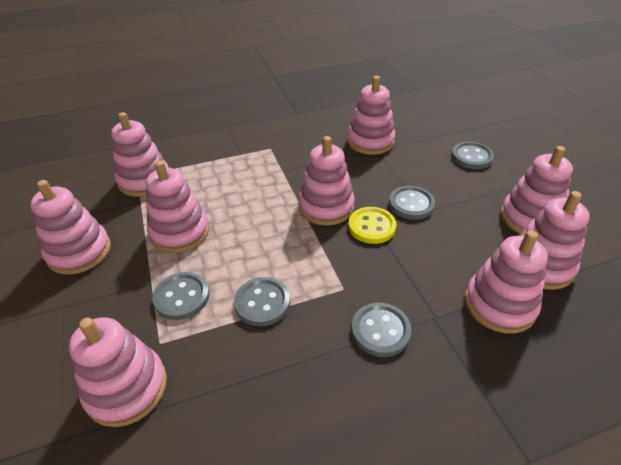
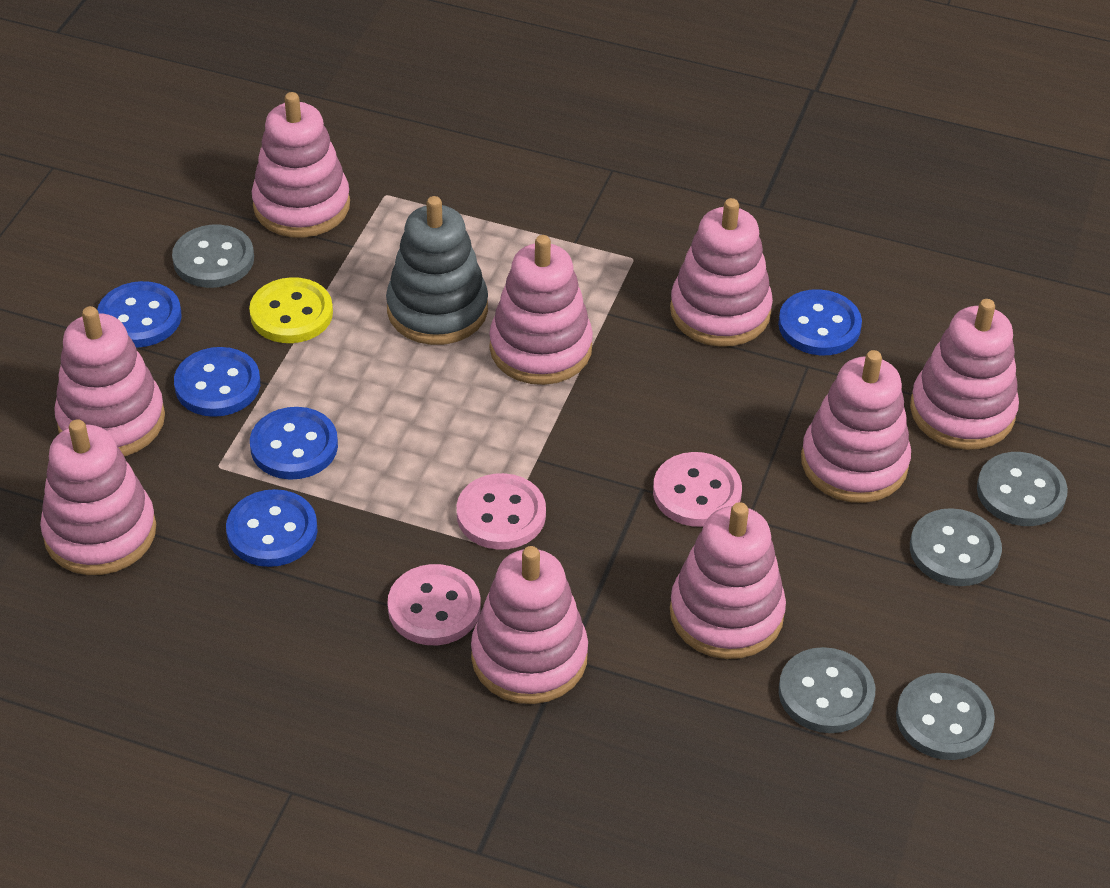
blue button: none = 0 -> [97,281,182,348] [174,347,260,417] [226,489,318,567] [250,407,338,480] [778,289,862,355] = 5
grey stacking toy: none = 0 -> [386,196,488,345] = 1
pink button: none = 0 -> [387,564,481,645] [457,473,546,550] [653,452,742,527] = 3

